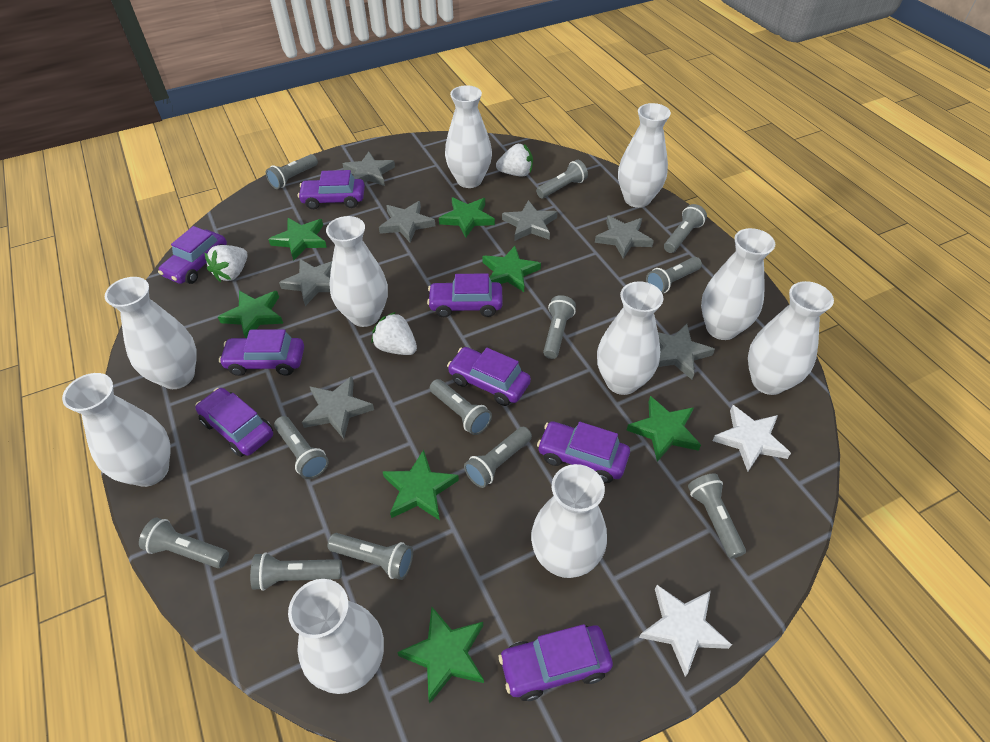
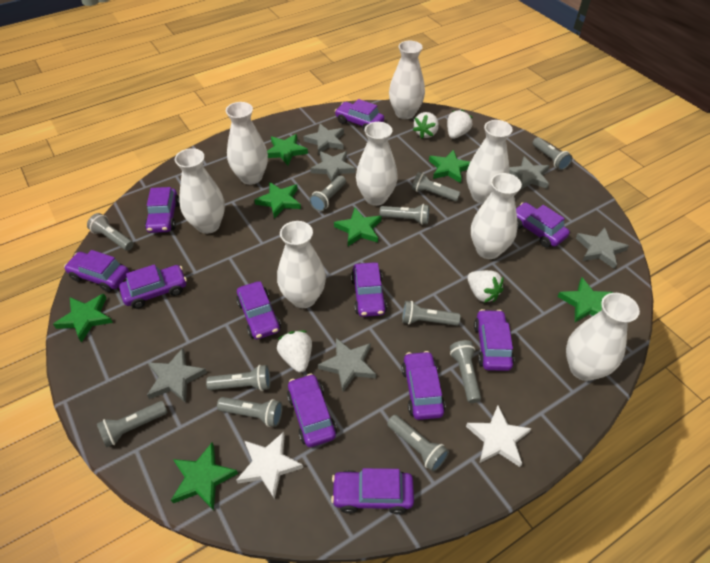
grey flashlight: [139,517,229,568] [250,552,342,591] [266,154,318,189] [274,416,329,479] [327,533,413,580] [430,379,492,435] [464,427,532,488] [536,160,588,198] [543,295,576,359] [646,257,702,293] [664,204,707,253] [688,473,746,559] = 12 -> [87,213,134,251] [97,401,167,447] [206,365,270,391] [217,397,282,427] [309,176,346,211] [380,204,429,225] [387,415,449,472] [402,301,461,326] [412,172,460,201] [450,340,481,403] [532,137,572,170] = 11
grey star: [279,259,332,306] [302,376,374,439] [343,151,395,186] [379,201,435,243] [502,200,557,241] [595,215,654,258] [658,324,715,380] = 7 -> [147,348,207,403] [303,124,344,155] [310,151,355,182] [318,338,376,392] [509,157,549,190] [576,227,629,269] = 6
purple car: [158,226,227,284] [195,388,273,457] [219,329,304,376] [298,170,365,209] [427,273,503,317] [447,347,531,406] [499,624,613,701] [537,421,630,483] = 8 -> [64,250,129,292] [119,264,187,309] [145,187,180,233] [236,281,281,339] [287,373,337,447] [331,468,414,514] [335,99,384,131] [351,262,387,317] [402,351,445,420] [474,309,514,371] [516,202,570,248] = 11
white strawberry: [205,245,248,282] [372,312,417,355] [496,144,533,176] = 3 -> [277,331,312,372] [413,112,439,139] [447,109,473,139] [467,270,504,303] = 4
white vase: [62,373,171,487] [105,277,197,389] [288,579,384,694] [326,216,388,327] [445,85,492,188] [531,464,607,578] [597,281,663,395] [618,103,671,208] [701,228,775,340] [748,281,834,395] = 10 -> [175,148,225,234] [226,102,268,185] [277,221,326,308] [356,122,398,206] [389,41,425,119] [466,120,513,204] [471,173,522,259] [566,293,640,381] = 8

